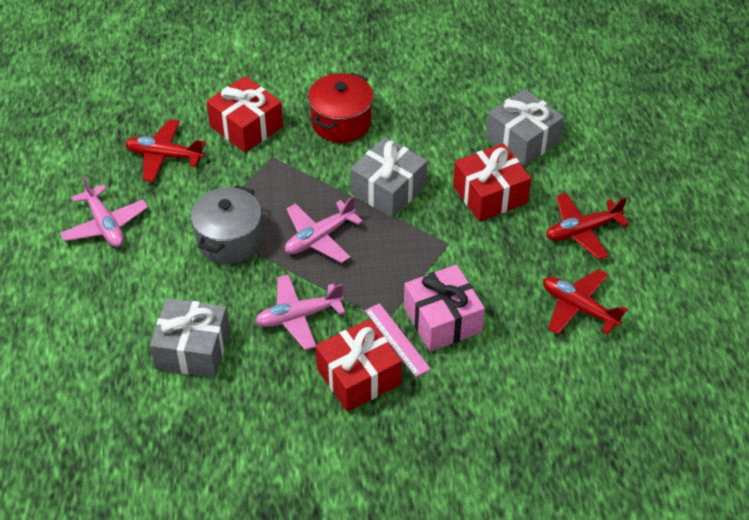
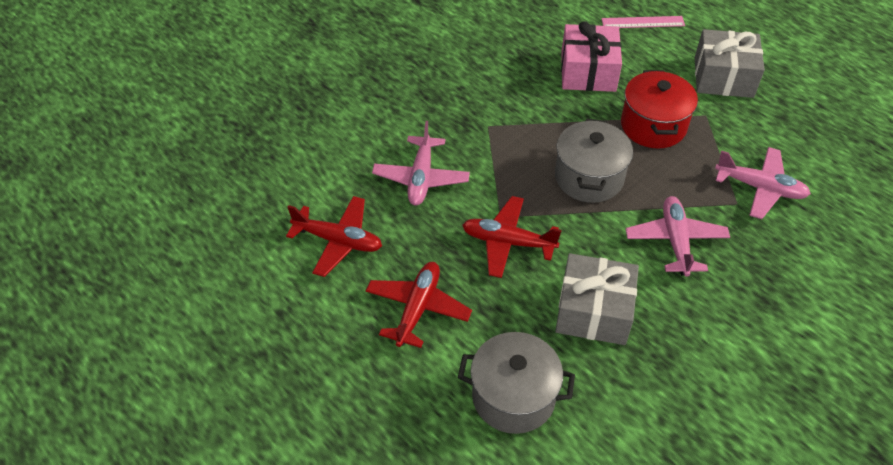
grey gift: [150,298,230,378] [350,137,428,218] [486,89,564,166] = 3 -> [555,253,639,345] [695,29,765,98] = 2
grey pot: [191,185,262,264] = 1 -> [458,332,575,434] [555,118,633,203] = 2
red gift: [206,76,283,153] [315,319,402,412] [453,143,531,222] = 3 -> none = 0

